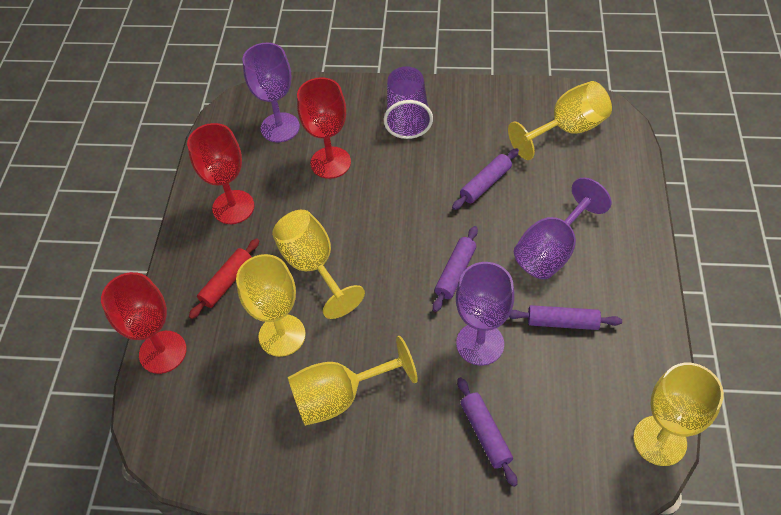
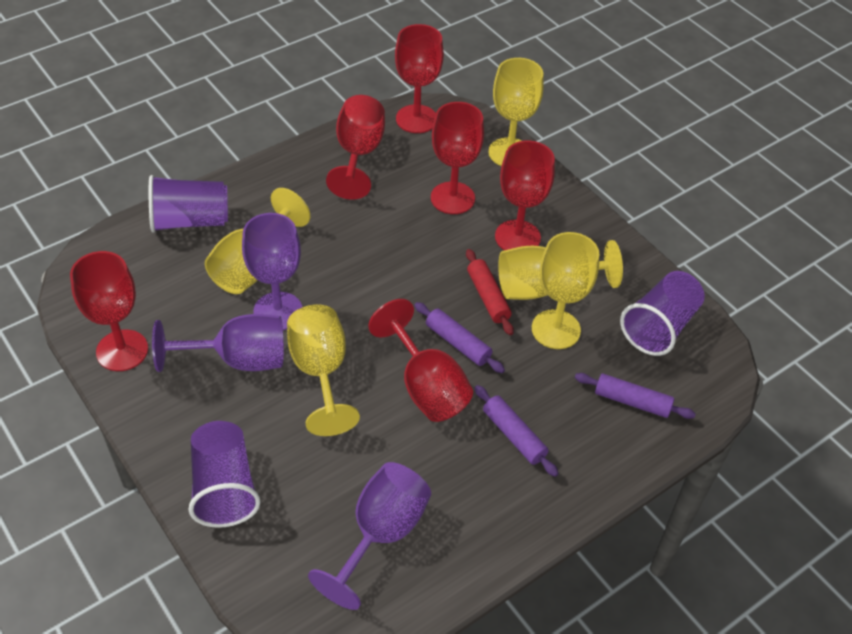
purple cup: [384,66,433,139] = 1 -> [149,175,228,233] [188,421,261,528] [620,271,705,356] = 3
purple rolling pin: [433,226,478,312] [452,148,519,210] [457,377,518,487] [509,305,622,330] = 4 -> [414,302,505,373] [475,385,559,477] [575,373,695,419] = 3
red goblet: [101,272,187,374] [187,123,254,224] [297,77,351,179] = 3 -> [70,251,148,371] [326,95,385,200] [368,299,473,422] [395,24,444,133] [431,102,484,214] [495,140,555,250] = 6

